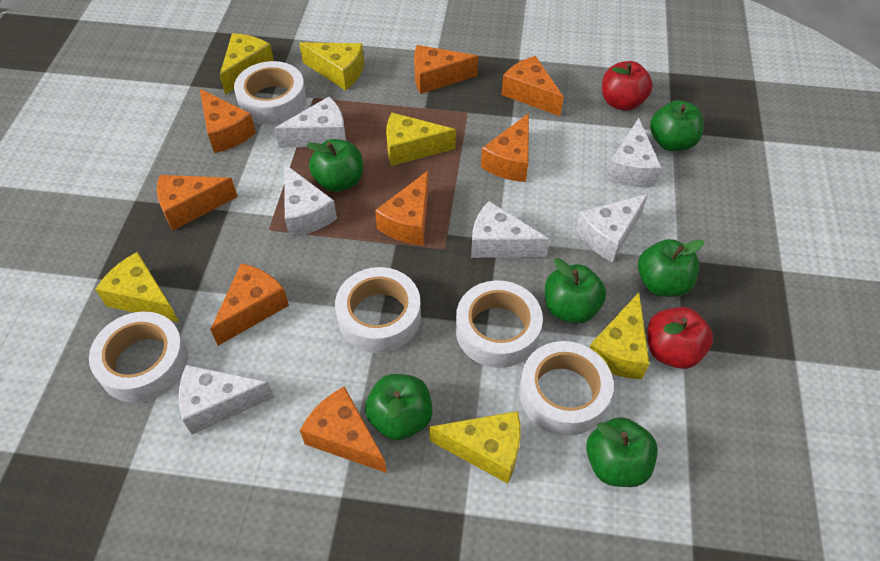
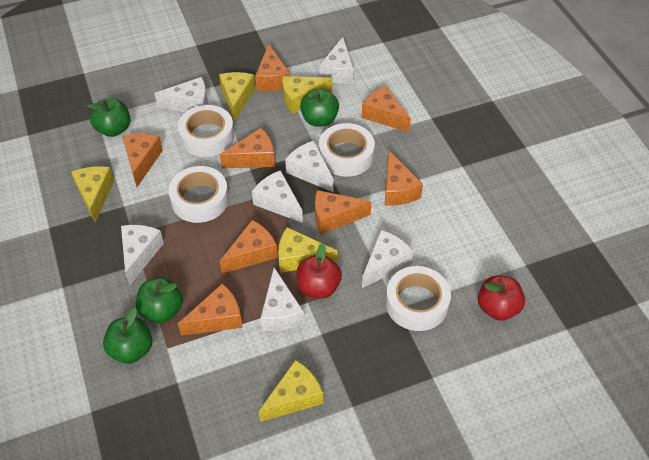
green apple: [307,139,363,192] [365,374,433,440] [545,258,606,324] [586,417,658,487] [638,239,705,297] [650,100,704,151] = 6 -> [87,99,131,137] [103,308,152,364] [136,277,183,323] [300,89,339,127] = 4
white cheese: [179,365,274,434] [274,97,346,148] [284,164,337,237] [471,201,550,258] [576,194,648,262] [606,118,662,187] = 6 -> [121,225,164,285] [154,77,208,112] [252,170,303,223] [261,268,304,331] [285,141,334,192] [319,37,354,84] [362,230,414,288] = 7
white tape: [89,311,188,403] [234,61,307,125] [335,267,421,353] [456,280,543,368] [519,341,614,436] = 5 -> [168,166,229,223] [178,105,234,157] [319,123,375,177] [386,266,451,331] = 4
yellow cheese: [95,252,179,322] [220,33,274,95] [299,42,364,91] [386,113,456,166] [429,411,521,484] [590,292,649,379] = 6 -> [71,166,114,222] [219,72,255,121] [258,360,323,422] [278,227,338,273] [282,76,332,114] = 5

